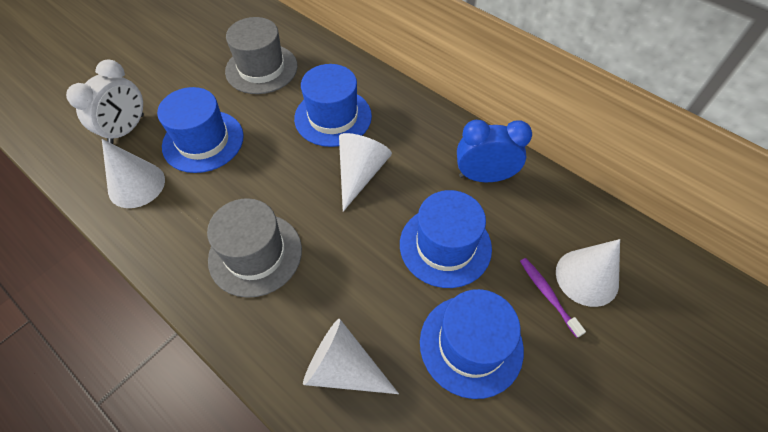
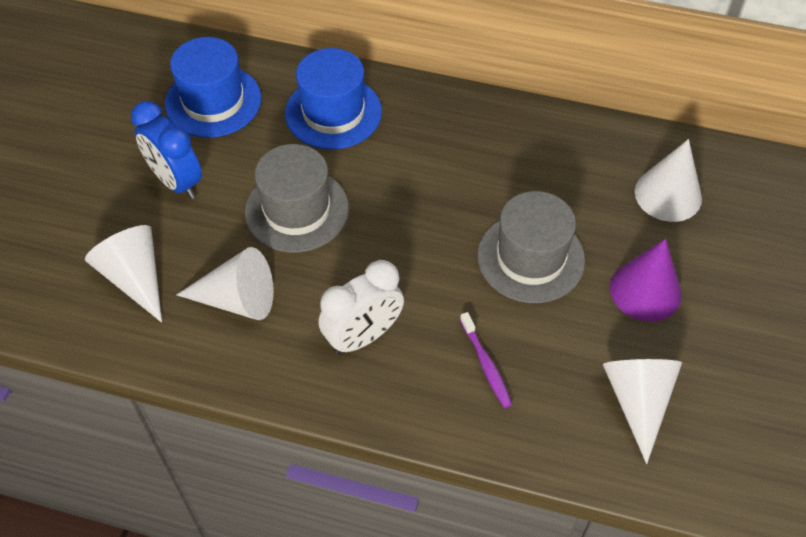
blue hat: [157,87,244,173] [294,64,372,147] [400,190,492,288] [420,289,524,399] = 4 -> [165,37,262,138] [285,48,382,150] = 2
purple cone: none = 0 -> [610,239,682,321] = 1

